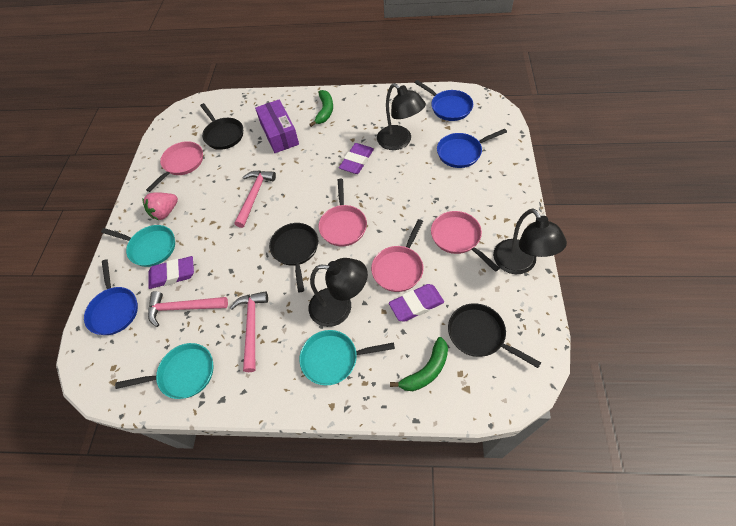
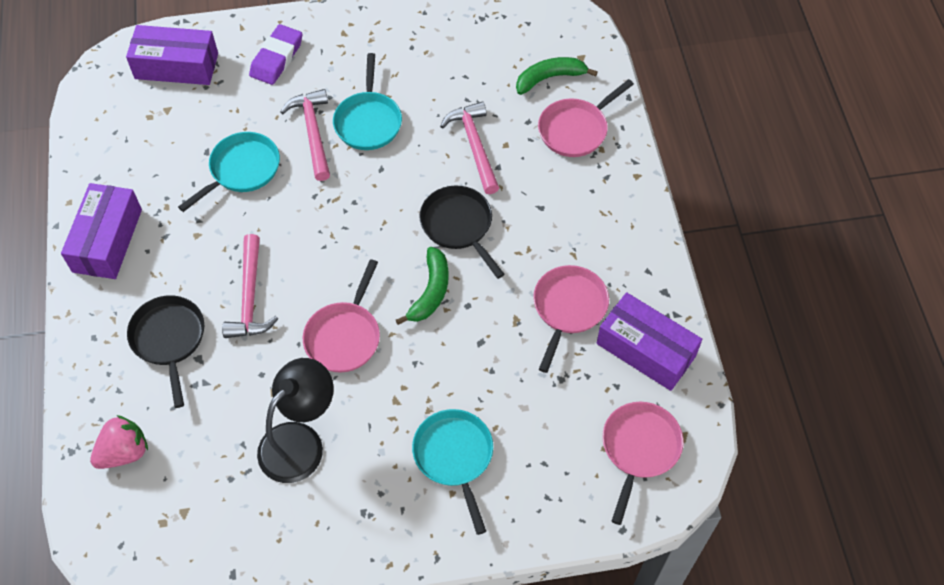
black lamp: [309,258,368,327] [377,83,426,150] [493,209,567,274] = 3 -> [257,358,334,483] = 1
black pan: [200,103,243,150] [269,223,318,292] [448,303,541,368] = 3 -> [127,295,204,408] [419,186,505,279] = 2
blue pan: [84,259,138,335] [414,80,473,121] [437,129,507,168] = 3 -> none = 0
purple box: [255,99,299,153] = 1 -> [61,183,142,279] [126,25,218,85] [597,292,702,391] = 3
purple eraser: [148,256,194,289] [339,143,374,174] [389,284,444,322] = 3 -> [249,24,302,85] = 1

